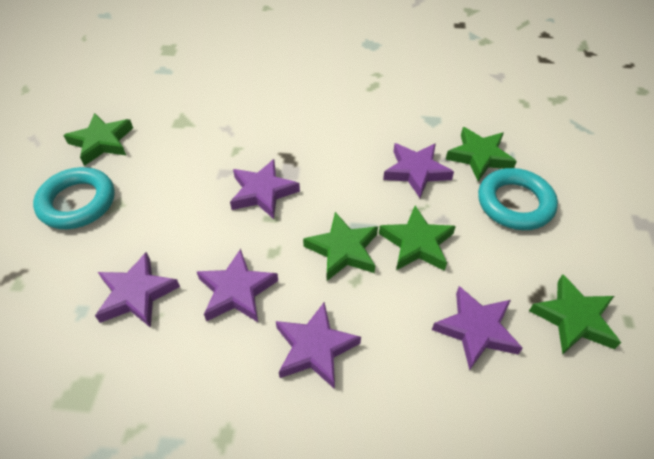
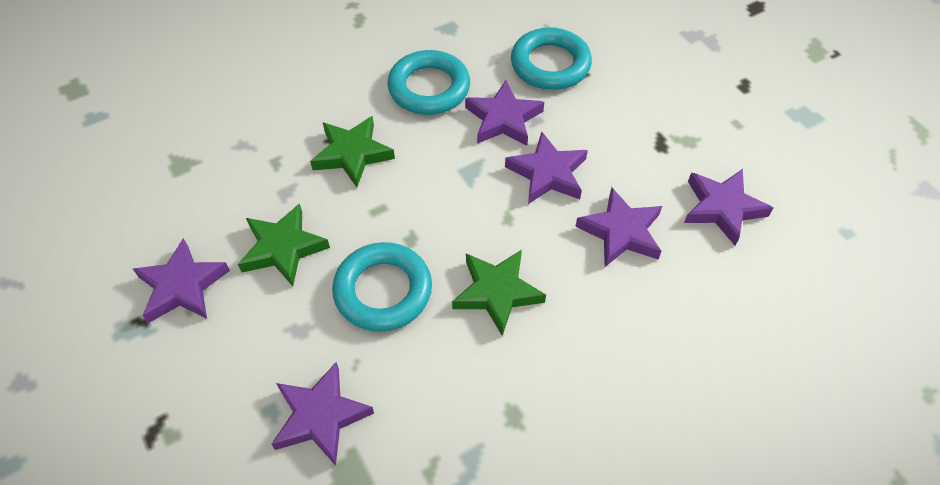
green star: [63,113,133,166] [303,212,378,281] [379,205,456,271] [445,127,517,182] [529,274,621,354] = 5 -> [238,203,330,286] [310,116,395,187] [452,250,546,336] = 3
turquoise ring: [33,167,115,229] [478,168,558,230] = 2 -> [332,242,432,332] [387,50,470,115] [511,27,592,90] = 3

